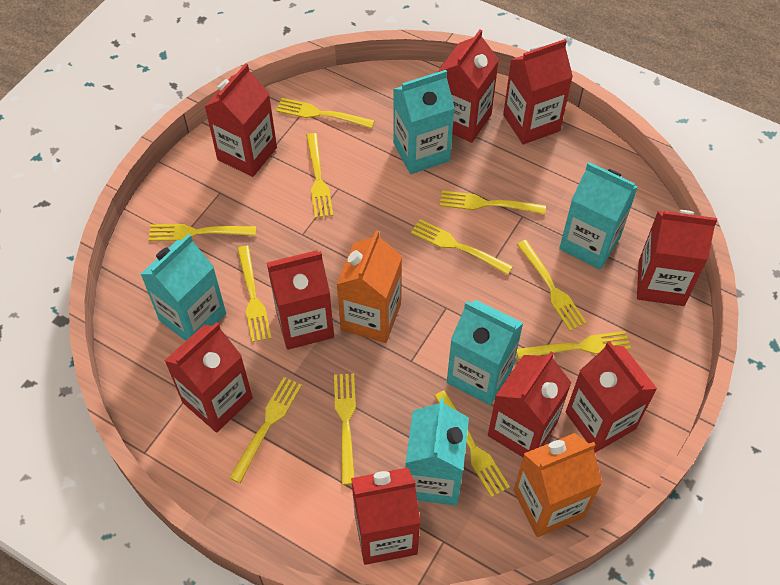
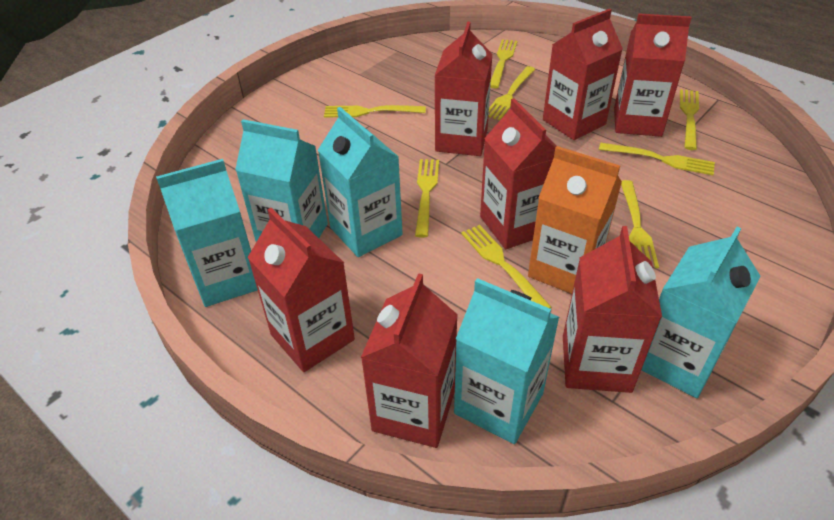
orange carton: [336,230,402,343] [514,433,602,537] = 2 -> [528,146,622,294] = 1
red carton: [164,322,253,433] [204,63,277,177] [267,250,334,350] [351,468,421,565] [438,29,499,143] [488,352,572,457] [503,39,573,144] [566,341,657,452] [637,210,717,306] = 9 -> [248,208,355,372] [361,273,458,448] [435,22,493,156] [480,98,556,249] [543,9,623,140] [563,226,662,393] [614,13,691,137] = 7
yellow fork: [148,224,256,241] [229,377,302,483] [237,246,272,342] [276,98,375,129] [306,133,333,218] [334,374,356,485] [411,219,513,275] [434,390,510,497] [440,190,546,214] [516,331,631,360] [517,240,587,331] = 11 -> [324,105,426,117] [415,159,439,238] [461,225,552,309] [488,66,535,120] [490,39,517,88] [599,143,715,175] [621,180,659,268] [680,89,699,150] = 8

